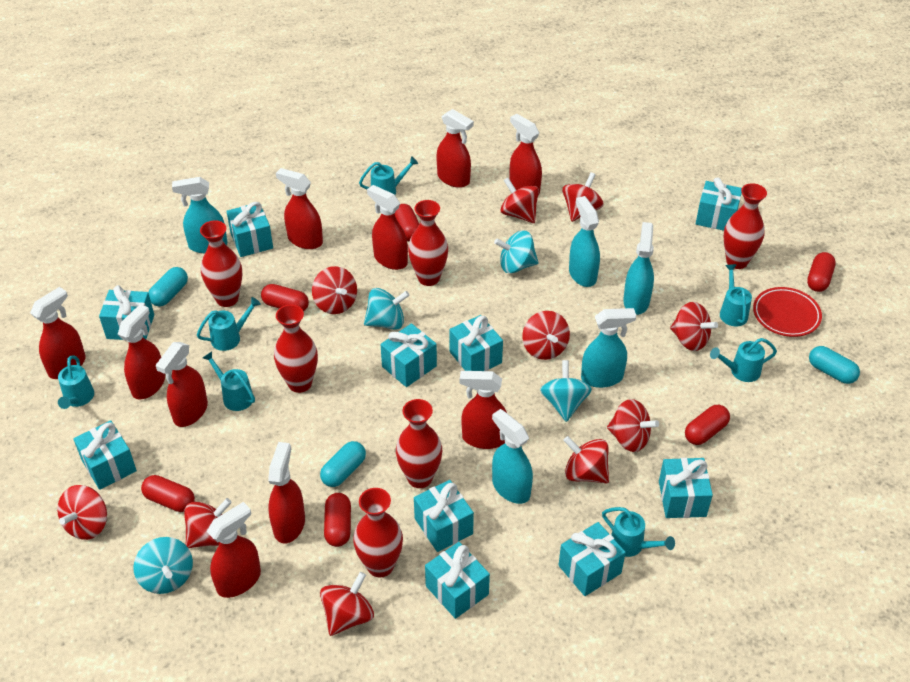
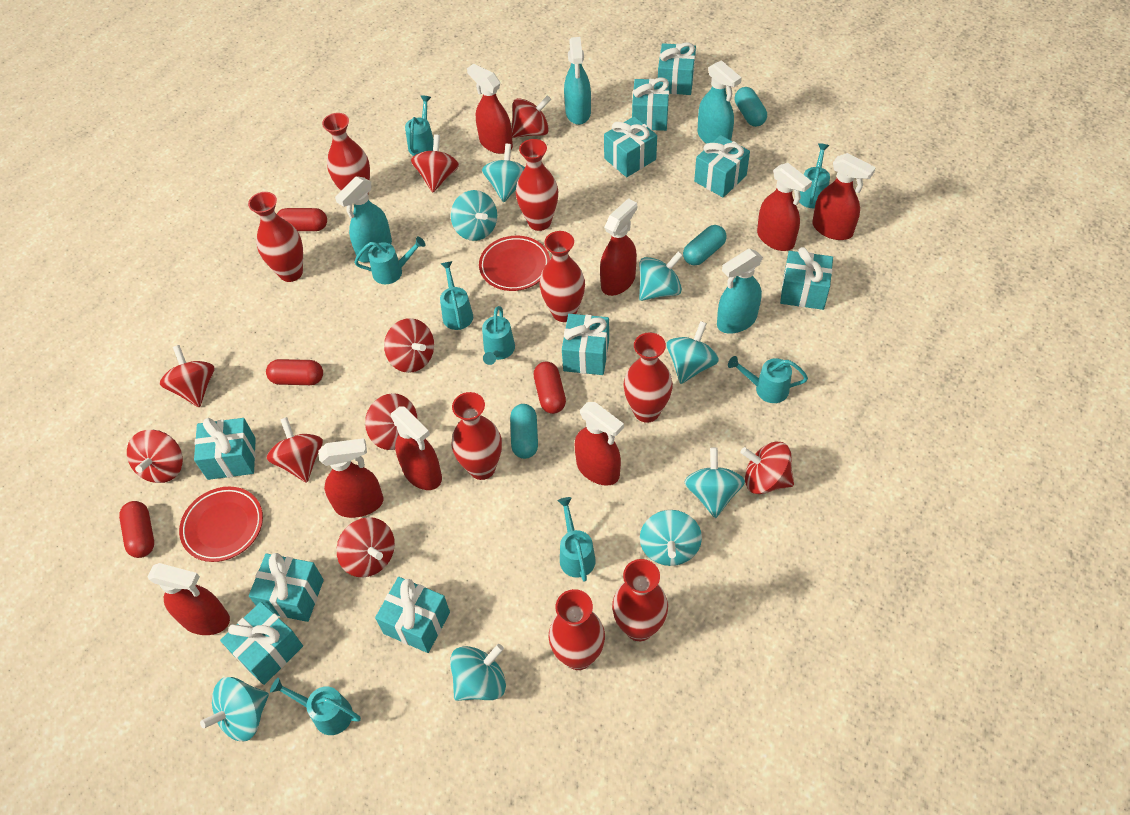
red capsule: [141,475,195,512] [261,284,309,311] [324,493,351,547] [395,204,419,242] [685,405,730,445] [807,252,836,292] = 6 -> [119,501,154,558] [266,359,323,385] [277,208,327,231] [534,361,566,414] = 4
red plate: [753,287,822,337] = 1 -> [179,487,263,562] [479,236,550,291] = 2
red spinning top: [57,485,107,540] [184,498,232,548] [312,266,357,314] [320,572,374,636] [500,178,539,223] [522,311,570,360] [562,172,604,222] [563,436,609,483] [607,399,659,452] [670,302,718,351] = 10 -> [127,430,183,483] [160,345,214,407] [267,417,323,483] [337,517,395,577] [365,393,417,450] [384,318,434,373] [411,134,459,192] [512,95,551,138] [741,442,794,494] = 9
red spray bottle: [30,287,86,379] [118,304,165,399] [156,342,208,427] [207,502,261,598] [268,442,305,543] [276,168,323,249] [367,185,408,270] [437,109,474,188] [460,371,507,449] [510,114,542,195] = 10 -> [148,563,230,635] [318,438,384,518] [391,406,442,490] [467,64,513,154] [574,402,624,486] [600,198,637,296] [757,163,812,251] [812,153,876,240] = 8
red vase: [200,220,242,307] [274,305,318,393] [353,488,403,578] [396,399,442,488] [408,200,448,286] [723,183,767,269] = 6 -> [248,192,303,282] [322,113,370,193] [451,392,502,480] [516,139,558,231] [540,231,585,322] [549,589,605,670] [612,559,668,641] [623,333,673,423] = 8
turquoise spinning top: [134,537,193,594] [364,288,410,330] [494,231,539,274] [540,360,592,422] = 4 -> [200,677,269,741] [450,644,506,701] [451,190,497,241] [482,144,525,202] [639,251,683,301] [640,510,702,566] [666,321,719,384] [684,447,745,518] = 8
turquoise spray bottle: [172,177,228,253] [492,409,533,504] [569,196,600,287] [581,308,636,388] [623,222,654,315] = 5 -> [335,176,392,263] [564,37,591,125] [697,60,742,144] [717,249,763,334] = 4
turquoise watering can: [58,355,94,409] [197,297,261,351] [203,351,255,411] [359,156,418,195] [602,507,675,557] [710,338,777,382] [720,264,752,326] = 7 -> [270,678,361,735] [354,237,425,284] [405,95,434,156] [440,261,473,330] [482,306,515,365] [557,497,596,582] [728,356,808,403] [799,143,830,208] = 8

